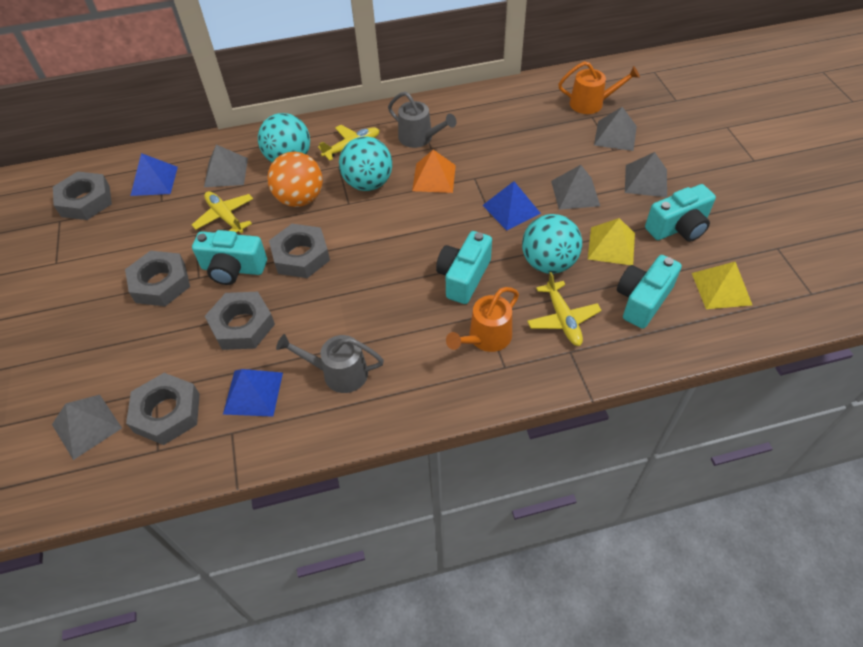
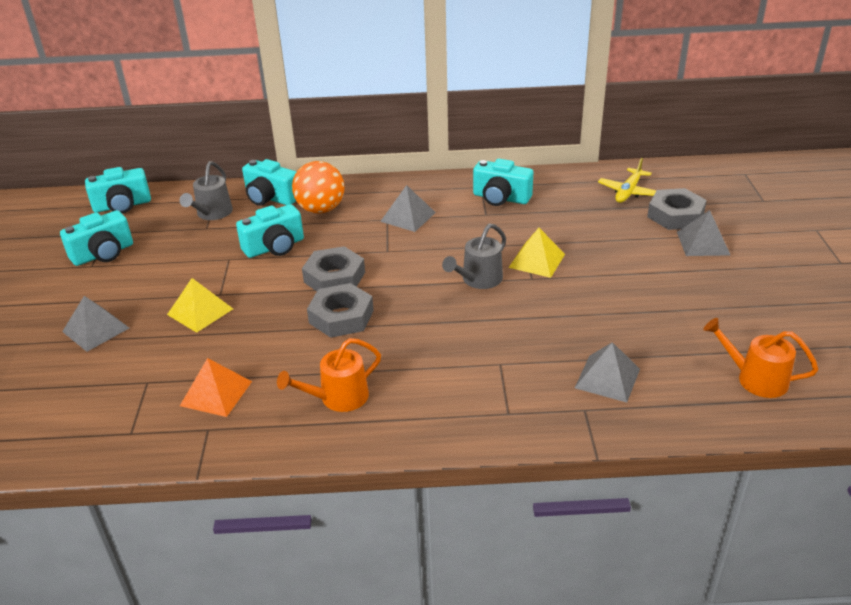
blue pyramid: [130,153,178,196] [223,369,283,417] [482,181,541,230] = 3 -> none = 0
grey nut: [53,171,112,220] [125,251,190,306] [126,373,200,445] [205,292,275,350] [269,224,330,278] = 5 -> [302,246,365,291] [307,283,374,338] [647,188,707,230] = 3
grey pyramid: [52,395,122,460] [204,144,248,187] [551,165,600,210] [594,107,637,151] [625,152,667,197] = 5 -> [62,296,129,352] [380,185,436,232] [575,342,640,403] [677,210,730,256] = 4
turquoise ball: [258,113,310,162] [339,136,392,191] [522,214,582,274] = 3 -> none = 0
turquoise camera: [192,230,267,285] [436,231,492,304] [617,255,682,329] [645,184,716,242] = 4 -> [60,210,133,266] [85,167,151,213] [236,204,304,258] [242,159,296,206] [473,159,533,206] = 5
yellow plane: [192,191,253,233] [318,125,379,161] [527,272,602,346] = 3 -> [598,158,656,203] = 1

